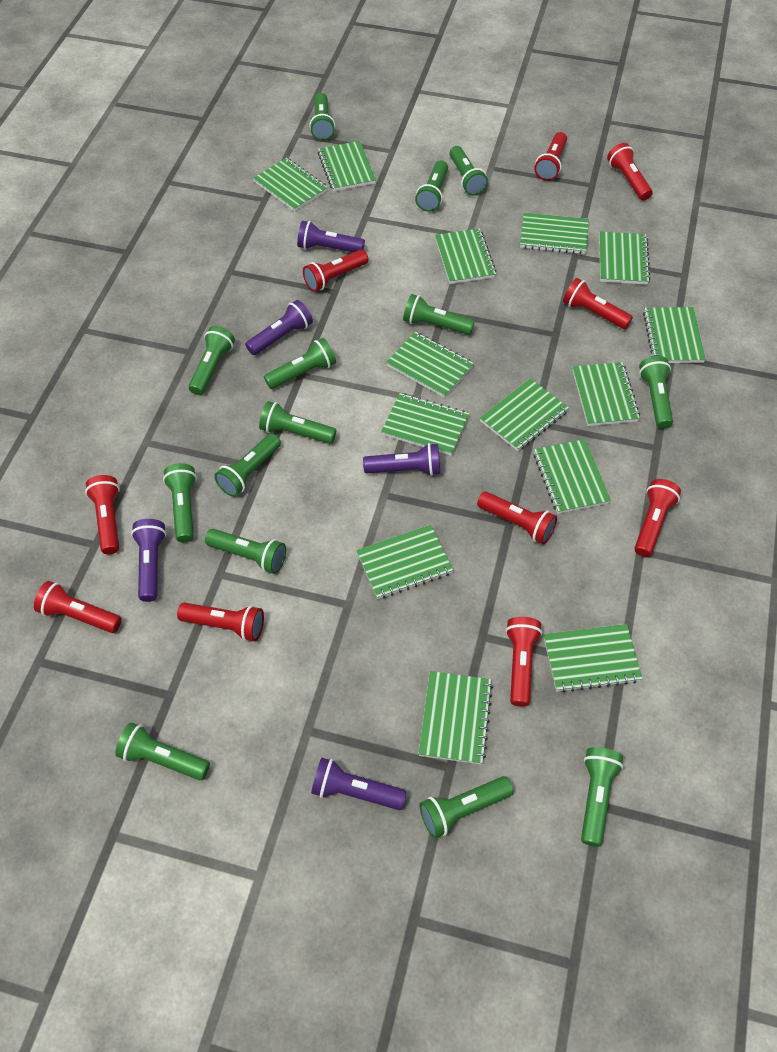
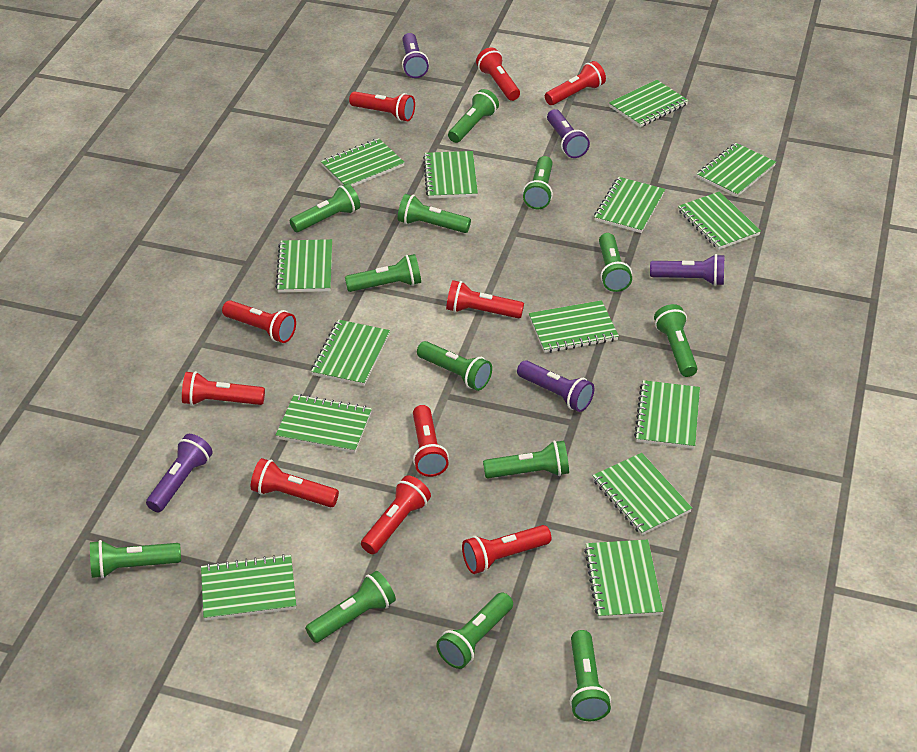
green flashlight: [115,722,210,780] [163,463,197,543] [189,326,235,395] [205,529,286,574] [214,433,281,497] [259,401,336,444] [264,338,336,389] [309,93,335,141] [403,294,475,335] [415,160,448,212] [420,776,514,838] [449,146,488,196] [581,747,623,847] [639,356,673,429] = 14 -> [90,540,181,579] [290,183,360,232] [305,571,396,643] [345,254,421,292] [398,194,471,233] [417,341,492,391] [436,592,513,669] [448,89,499,143] [483,441,569,478] [523,156,553,209] [570,630,611,721] [599,233,632,292] [654,304,697,377] = 13

